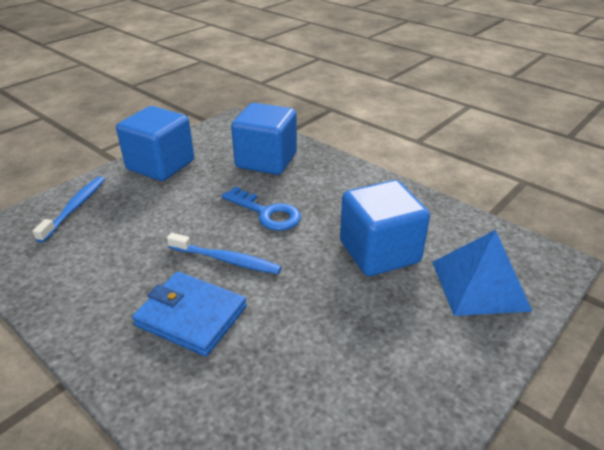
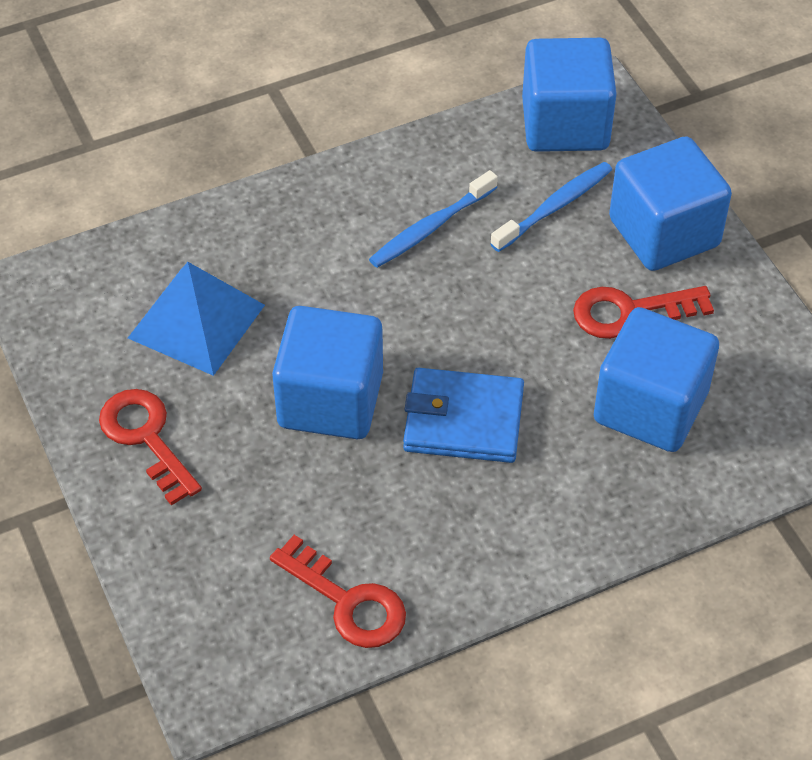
blue cube: [116,106,194,181] [231,103,297,175] [340,180,430,276] = 3 -> [272,306,383,439] [522,38,617,152] [594,307,719,452] [609,136,732,271] = 4
blue key: [222,187,301,231] = 1 -> none = 0
red key: none = 0 -> [99,389,202,506] [270,535,406,648] [573,286,714,339] = 3

